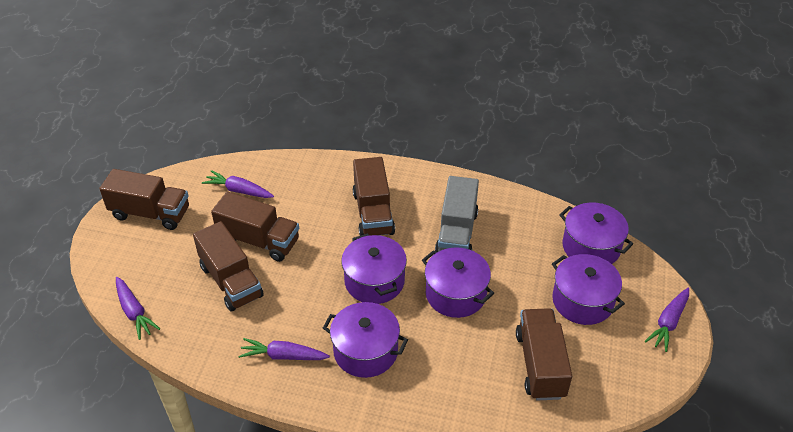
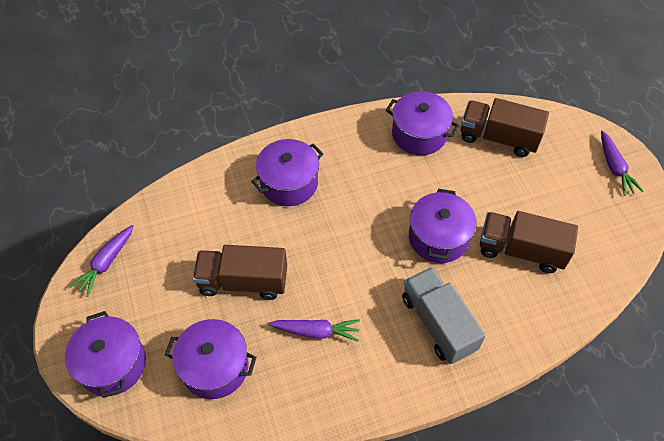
brown truck: [99,169,189,230] [193,221,264,312] [211,192,299,262] [353,157,395,236] [516,308,572,400] = 5 -> [193,245,287,300] [461,98,549,157] [480,211,578,273] = 3
purple carrot: [116,277,160,340] [202,170,274,198] [238,338,330,360] [645,288,689,352] = 4 -> [70,225,134,297] [268,319,360,342] [601,131,644,196] = 3

